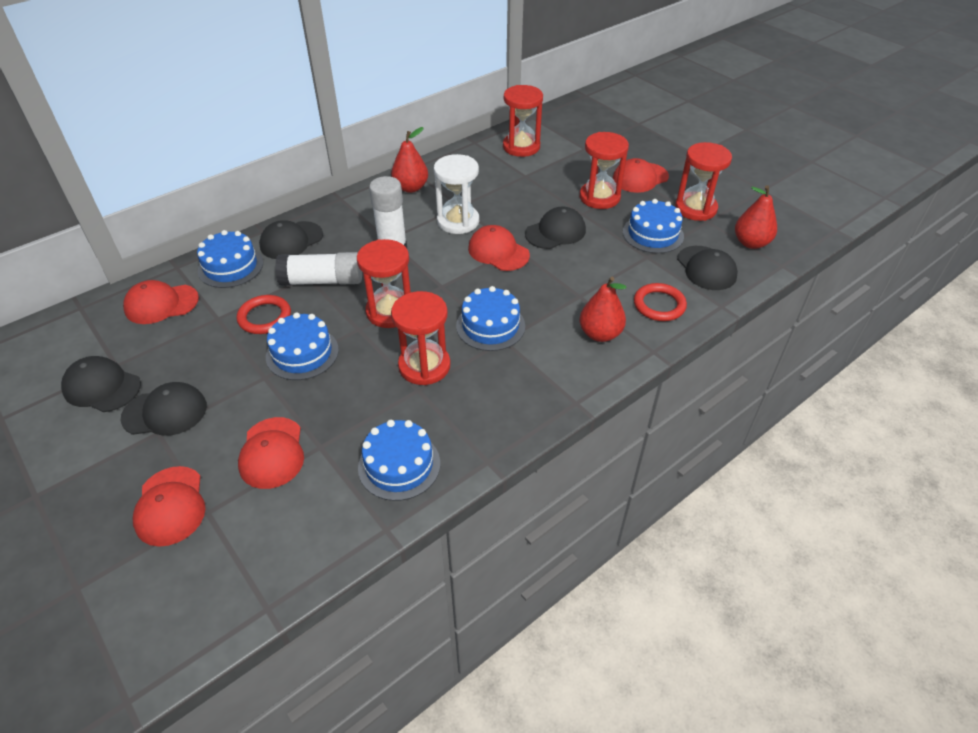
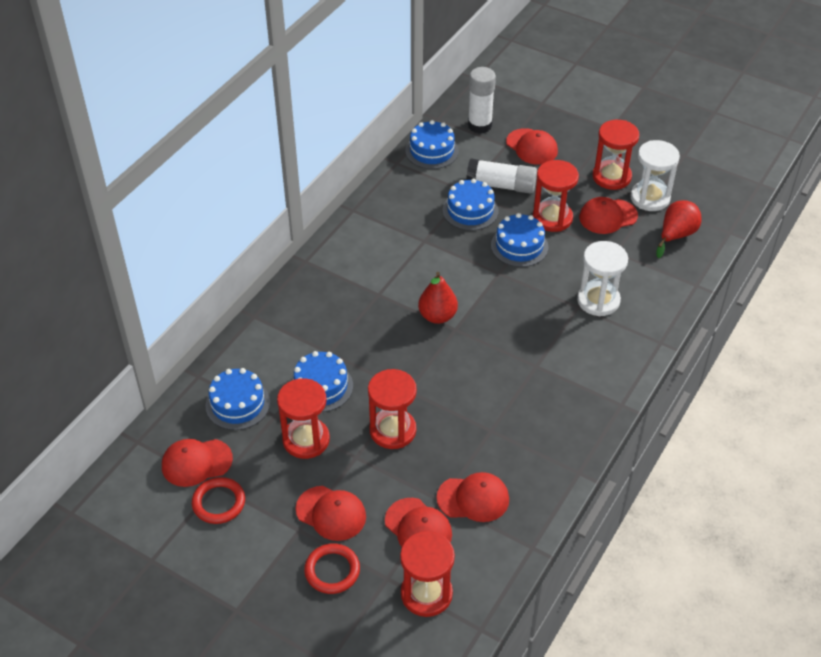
black cap: [61,356,141,412] [120,382,207,436] [259,220,323,259] [525,206,586,249] [677,246,738,290] = 5 -> none = 0
red cap: [123,280,199,324] [133,466,206,547] [238,417,304,489] [468,225,530,271] [613,158,669,193] = 5 -> [162,439,233,487] [296,486,366,541] [385,498,452,547] [437,472,509,522] [506,128,558,165] [579,197,638,234] = 6
red pear: [391,127,428,193] [579,277,627,342] [735,185,777,249] = 3 -> [418,272,458,324] [656,200,702,258] = 2
white hourglass: [434,154,479,234] = 1 -> [577,241,628,316] [631,140,680,211] = 2

